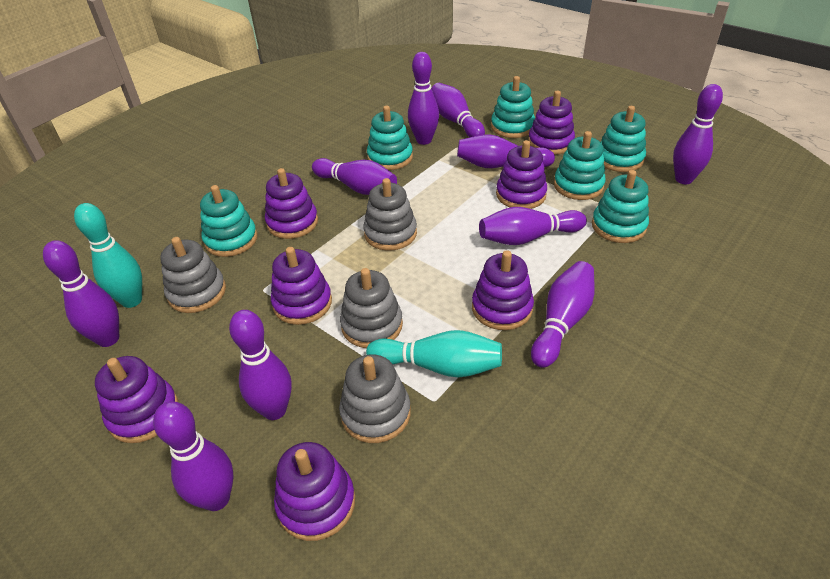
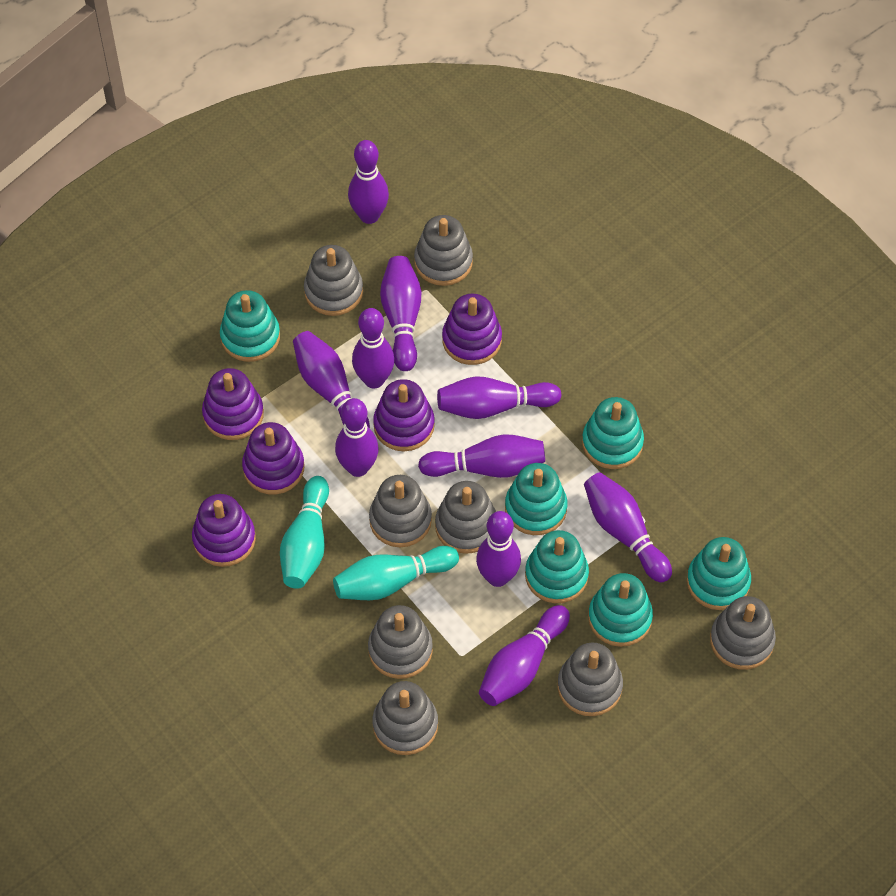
grey stacking toy: [160,237,226,313] [339,355,411,443] [340,268,403,348] [363,178,417,251] = 4 -> [304,245,363,316] [368,605,433,679] [369,475,432,547] [372,681,438,755] [414,215,473,286] [435,481,496,554] [558,642,623,716] [710,596,776,670] = 8
purple stacking toy: [95,356,178,443] [265,168,318,239] [271,247,332,325] [274,442,355,541] [472,250,534,330] [496,140,547,209] [528,90,575,155] = 7 -> [192,494,256,567] [202,368,264,440] [242,422,305,495] [373,379,435,451] [442,294,502,365] = 5

